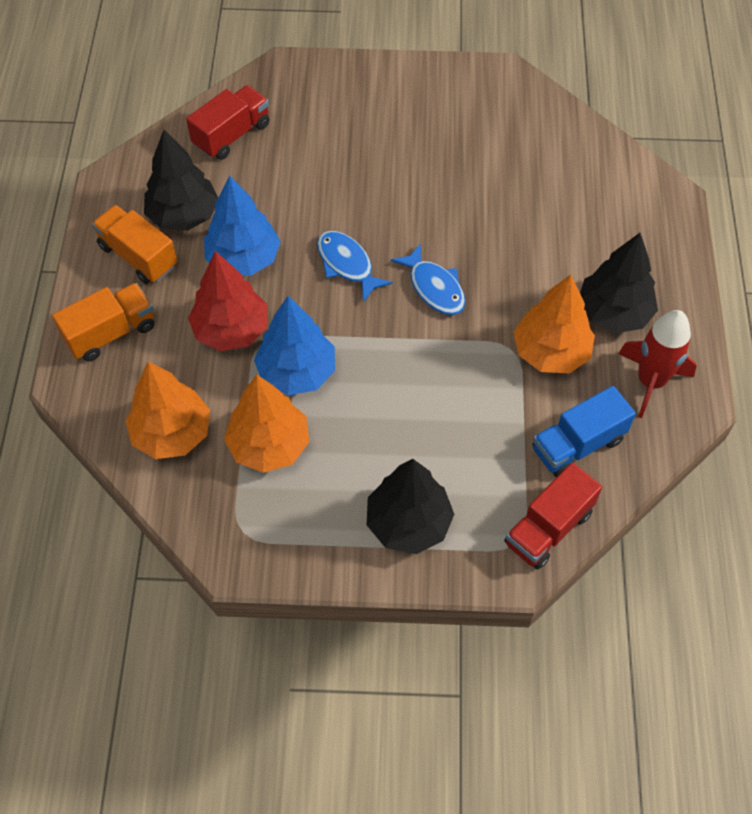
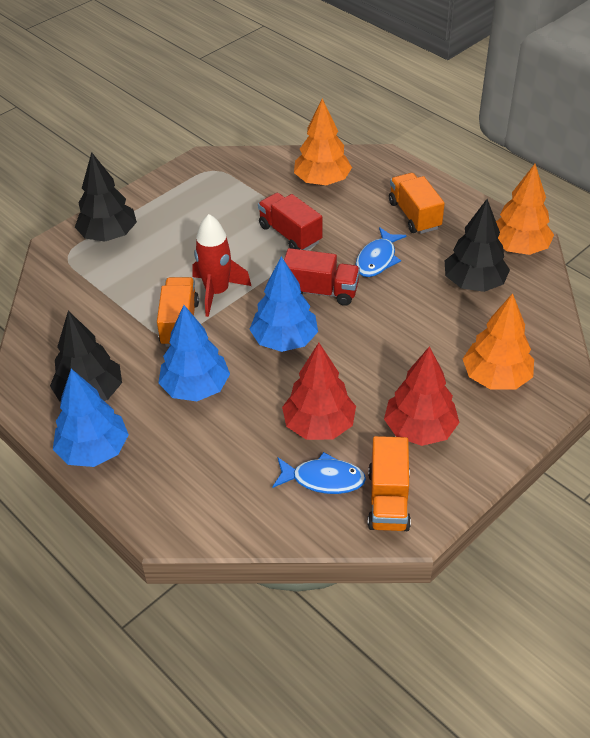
blue tree: [204,175,281,276] [254,296,335,395] = 2 -> [53,369,129,467] [159,305,230,401] [249,256,318,352] = 3
blue truck: [532,386,636,477] = 1 -> none = 0
orange truck: [52,283,154,362] [92,205,177,284] = 2 -> [157,277,199,347] [368,436,411,531] [389,173,445,234] = 3
red tree: [188,251,267,351] = 1 -> [282,343,356,440] [384,346,460,446] = 2

